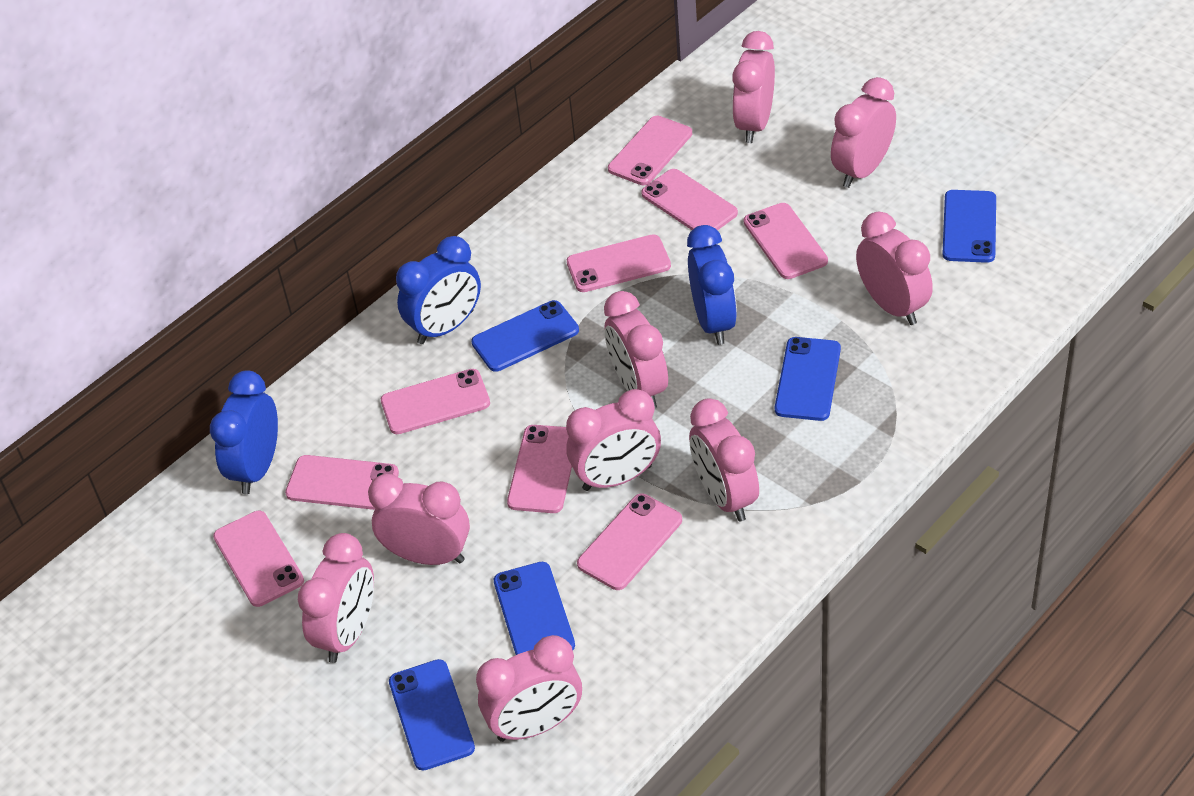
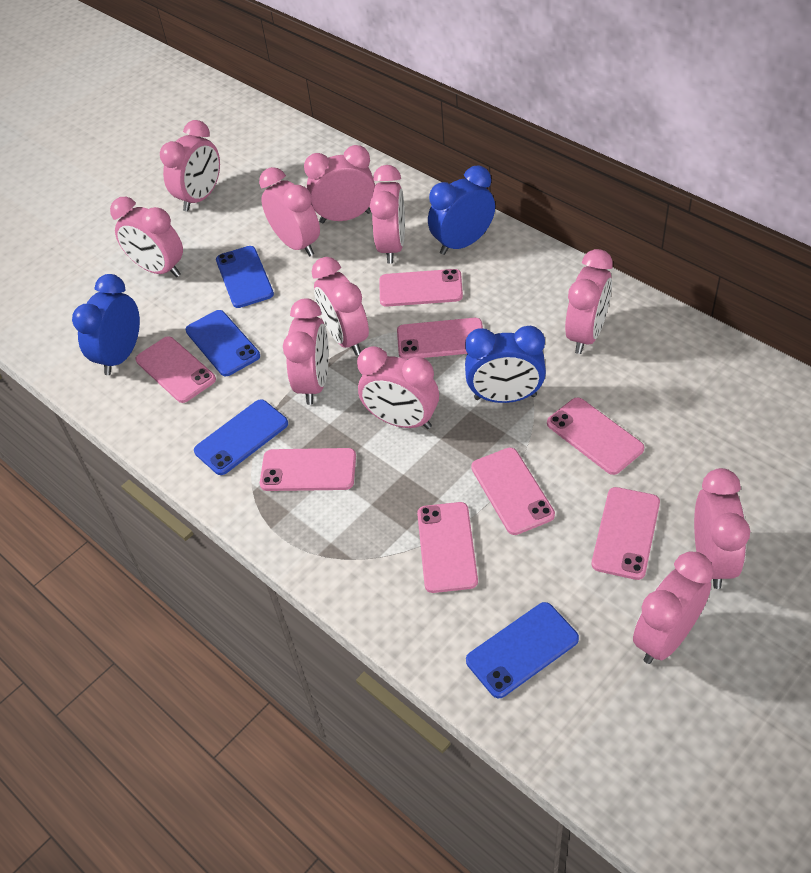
blue phone: [389,659,475,771] [471,300,579,372] [494,562,575,655] [775,337,841,421] [942,190,996,263] = 5 -> [185,310,260,376] [194,399,288,475] [216,246,274,308] [466,602,579,698] = 4
pink clock: [298,533,374,663] [368,474,470,565] [476,635,582,742] [566,389,661,491] [604,291,668,408] [689,398,759,521] [732,31,775,143] [831,77,896,188] [856,212,933,325] = 9 -> [110,197,183,277] [160,120,220,211] [259,167,320,256] [283,299,329,405] [304,145,375,223] [312,257,369,356] [357,346,439,429] [370,165,405,264] [565,249,613,354] [633,551,714,664] [694,468,750,589] = 11
pink phone: [213,511,304,607] [285,455,399,510] [381,369,490,434] [507,425,572,513] [567,234,671,292] [577,494,682,590] [608,116,692,185] [641,169,738,231] [744,203,828,279] = 9 -> [135,336,216,403] [260,448,356,491] [380,269,463,307] [397,318,483,360] [417,502,478,593] [471,447,555,535] [547,397,644,475] [592,487,660,580] = 8

